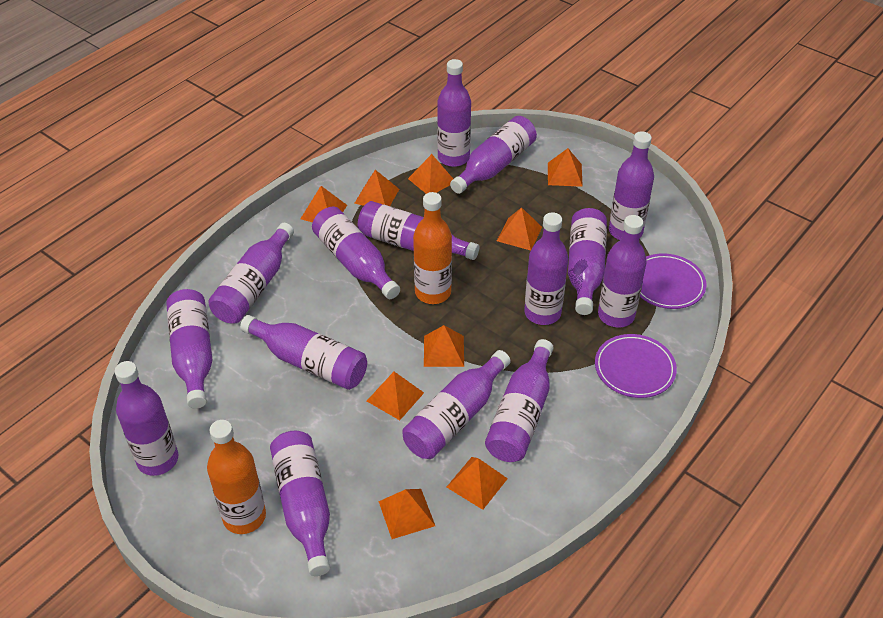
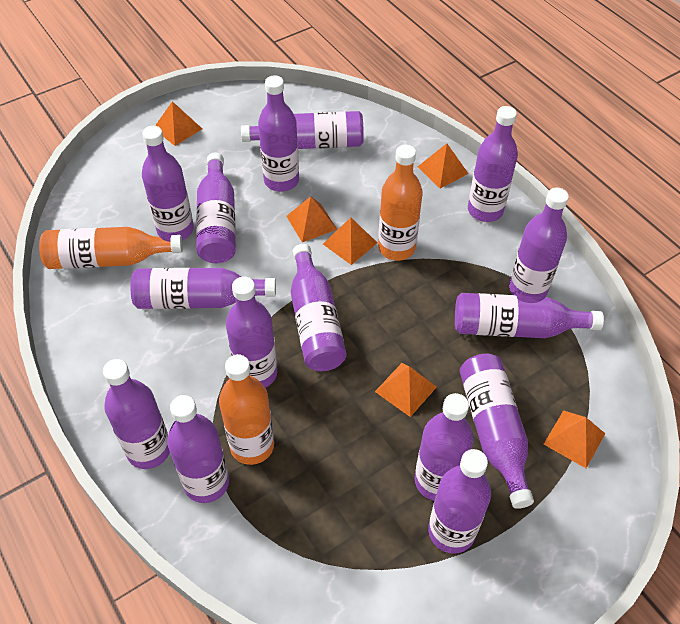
orange bottle: [207,420,266,534] [413,192,452,304] = 2 -> [39,227,183,269] [219,354,274,465] [378,145,423,261] = 3
orange pyramid: [300,186,347,222] [355,170,399,206] [367,372,424,420] [378,489,435,539] [408,154,453,194] [424,325,464,367] [447,457,508,510] [497,207,542,250] [548,148,583,187] = 9 -> [155,101,202,146] [286,196,337,242] [323,217,377,265] [375,363,437,417] [418,143,469,188] [544,410,605,468] = 6
purple plate: [595,334,677,398] [640,253,707,309] = 2 -> none = 0

